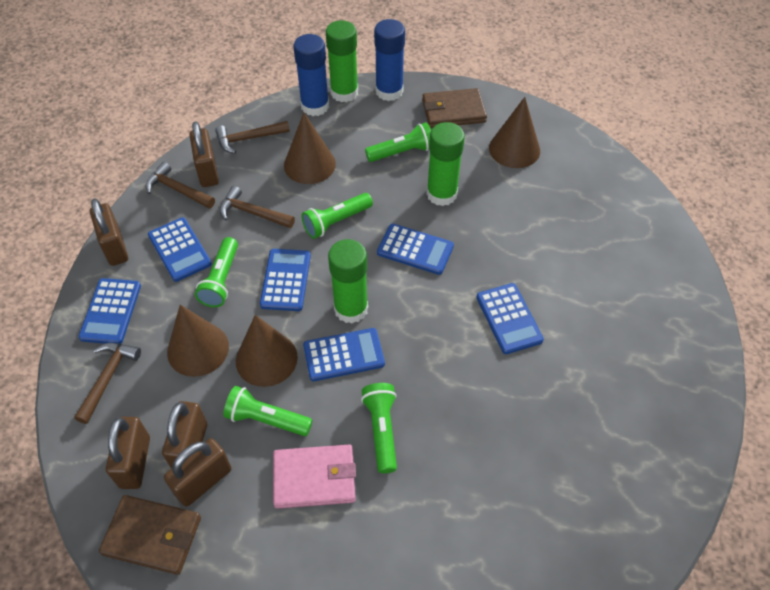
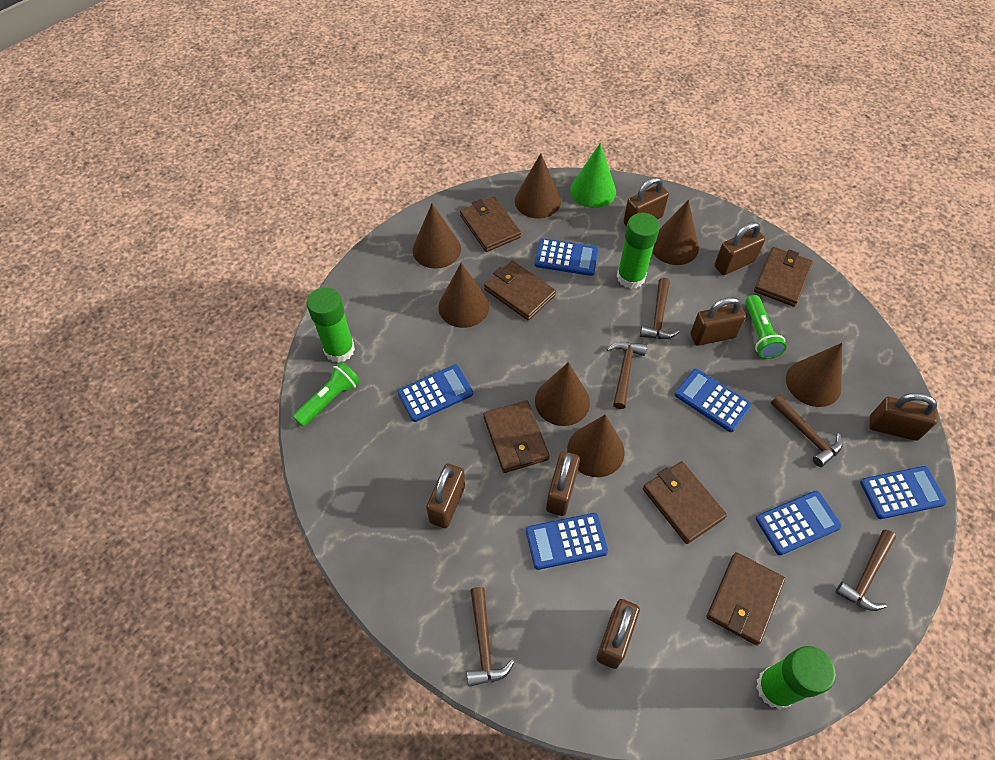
blue glue stick: [293,34,329,116] [374,19,405,101] = 2 -> none = 0
brown cone: [167,305,229,377] [236,315,298,387] [284,112,336,184] [489,97,540,168] = 4 -> [413,203,461,269] [438,263,489,328] [515,153,561,219] [535,362,590,426] [567,414,625,477] [652,200,699,265] [786,343,842,407] = 7
brown hammer: [74,343,141,424] [145,162,215,209] [215,121,290,154] [220,186,295,228] = 4 -> [467,587,514,687] [607,342,647,409] [640,278,679,339] [771,395,842,467] [836,530,896,611] = 5
brown padlock: [90,199,128,266] [106,417,150,489] [162,401,207,469] [164,438,232,507] [189,121,219,187] = 5 -> [426,464,465,528] [546,451,580,516] [597,599,640,669] [623,177,669,226] [690,297,746,346] [714,222,765,275] [869,393,938,441] = 7
brown wallet: [99,495,201,575] [422,88,487,128] = 2 -> [460,197,521,252] [483,400,550,473] [484,260,556,320] [643,461,727,544] [707,552,785,645] [754,247,813,307] = 6
green cone: none = 0 -> [570,143,616,208] = 1
green flashlight: [195,237,238,307] [223,386,313,436] [301,193,373,239] [361,383,397,473] [365,122,431,162] = 5 -> [293,362,360,426] [745,295,787,359] = 2
pink wallet: [273,444,356,509] = 1 -> none = 0

